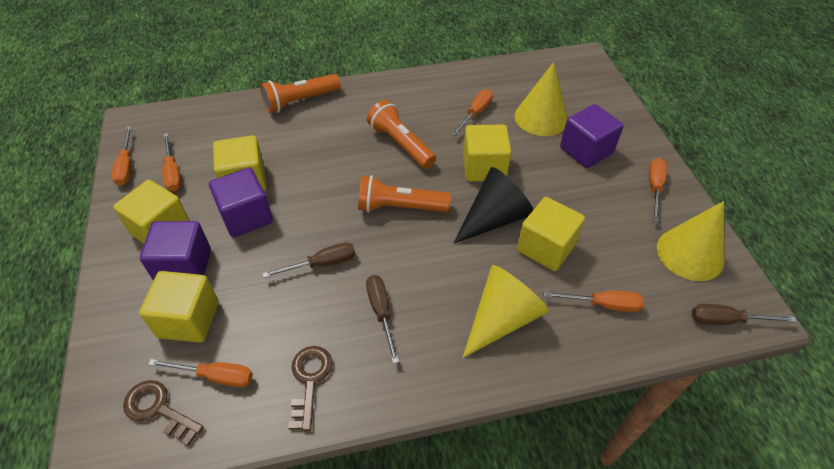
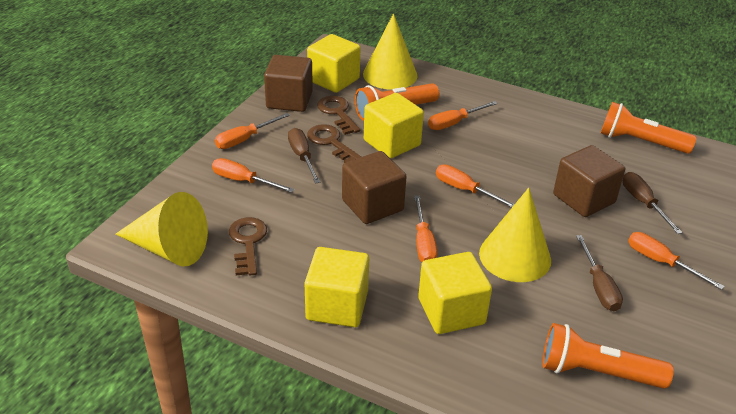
black cone: [454,167,534,243] = 1 -> none = 0
brown cube: none = 0 -> [264,55,313,112] [342,151,407,224] [553,145,625,217] = 3
brown key: [123,380,204,446] [288,346,332,431] = 2 -> [229,217,267,276] [307,124,361,163] [317,96,360,135] = 3
purple cube: [140,221,211,281] [209,168,273,238] [560,104,624,168] = 3 -> none = 0
yellow cube: [113,180,190,243] [139,271,219,343] [213,135,267,192] [463,125,512,182] [517,197,585,271] = 5 -> [305,247,369,327] [307,34,360,93] [364,93,424,159] [418,252,492,334] = 4

